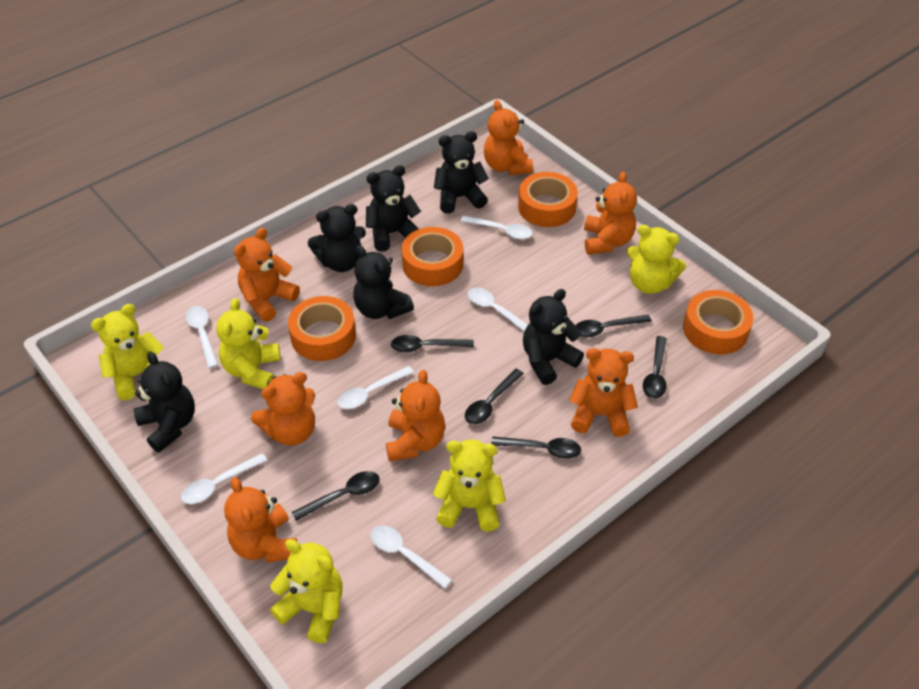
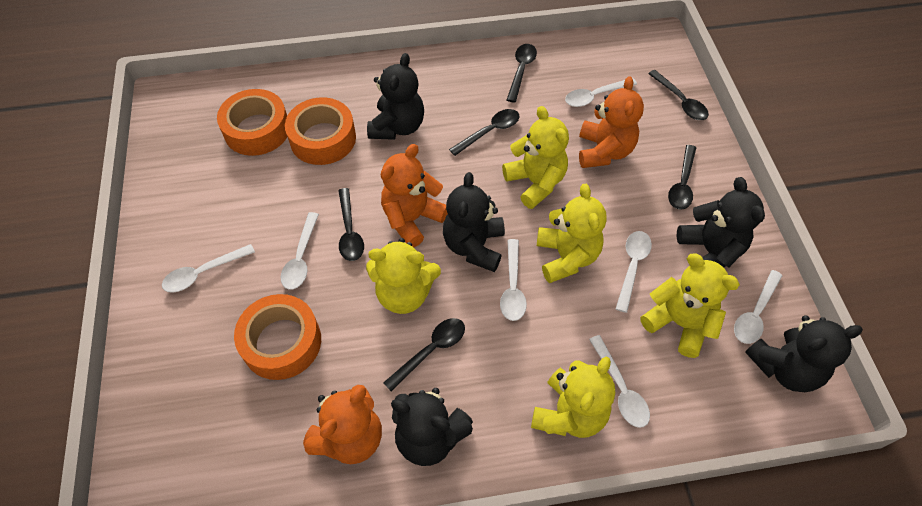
black teddy bear: [133,352,195,452] [308,204,366,272] [353,245,414,319] [366,165,421,252] [434,131,489,213] [523,289,584,385] = 6 -> [367,53,424,140] [391,388,473,466] [443,172,505,272] [677,177,765,267] [745,315,863,392] = 5
orange tape: [288,296,356,361] [401,227,463,286] [518,172,578,227] [683,290,754,355] = 4 -> [217,89,287,156] [234,294,321,380] [285,97,356,165] = 3
orange teddy bear: [224,477,297,563] [234,228,300,322] [251,372,315,446] [386,370,445,461] [484,100,533,175] [569,348,638,437] [584,171,637,255] = 7 -> [303,385,382,464] [381,144,448,247] [579,76,644,168] = 3
white spoon: [181,453,268,504] [186,306,218,368] [337,366,414,409] [370,525,452,589] [461,216,532,239] [467,287,528,332] = 6 -> [162,244,255,292] [281,212,319,290] [500,239,527,321] [565,78,637,107] [589,335,650,428] [616,231,652,313] [734,270,782,344] = 7

